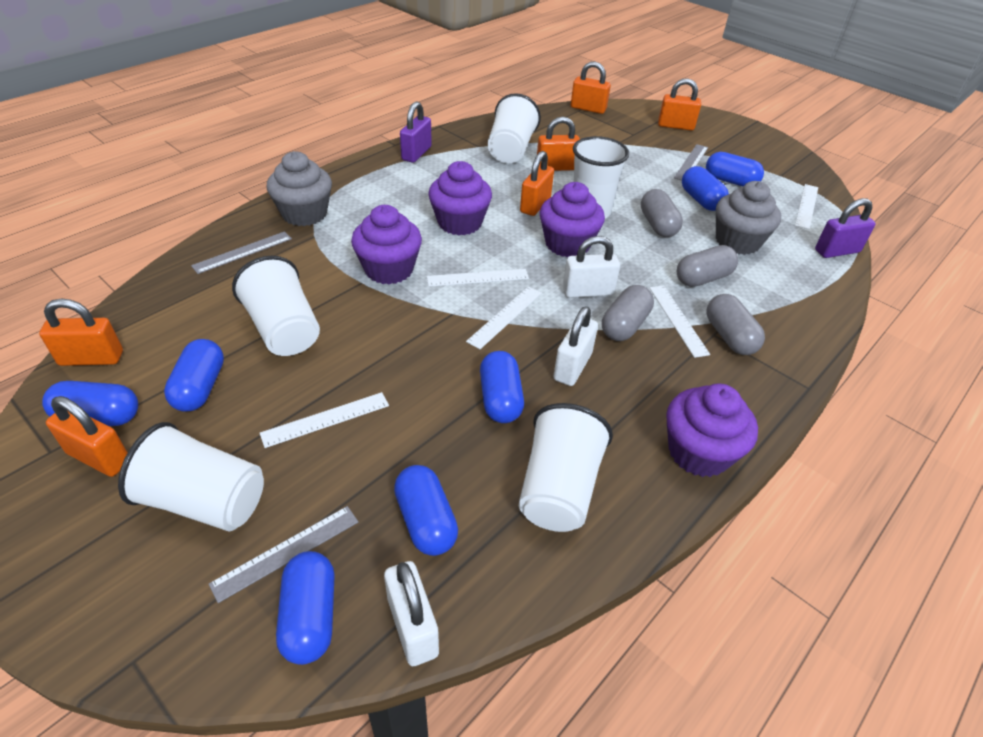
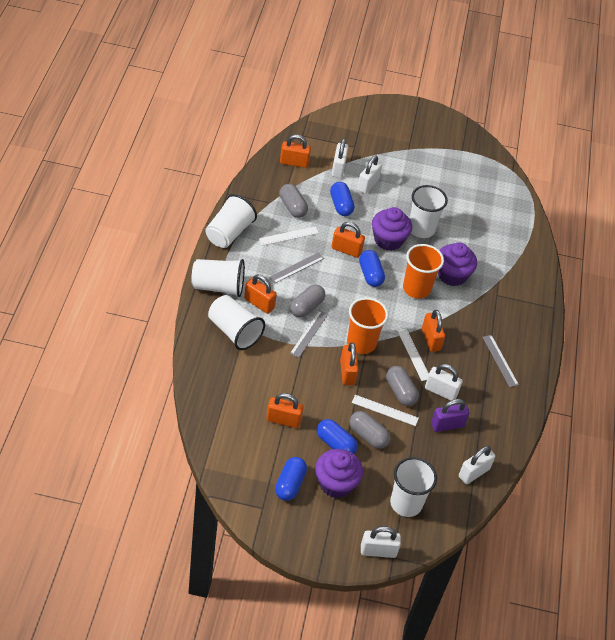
blue capsule: [42,381,138,426] [164,339,224,412] [276,551,335,665] [394,465,458,556] [480,351,524,423] [682,166,729,211] [706,152,764,187] = 7 -> [275,457,307,501] [317,419,358,454] [330,182,355,216] [359,250,385,287] = 4
grey cupcake: [267,151,332,226] [716,181,781,255] = 2 -> none = 0
orange cup: none = 0 -> [347,298,388,354] [403,244,444,299] = 2
purple cupcake: [351,205,422,284] [428,161,492,235] [540,182,605,257] [666,384,758,477] = 4 -> [315,449,363,498] [372,207,412,251] [438,243,477,286] = 3
purple padlock: [400,101,432,163] [815,198,876,258] = 2 -> [431,399,470,432] = 1
white padlock: [384,561,439,666] [553,306,598,386] [563,236,620,298] = 3 -> [332,139,348,178] [357,155,382,194] [361,526,401,558] [425,364,462,401] [459,446,495,484] = 5
white ruler: [260,392,389,448] [427,269,529,287] [466,286,542,349] [649,285,710,358] [795,184,818,229] = 5 -> [259,226,319,246] [352,395,419,426] [397,329,429,381] = 3

